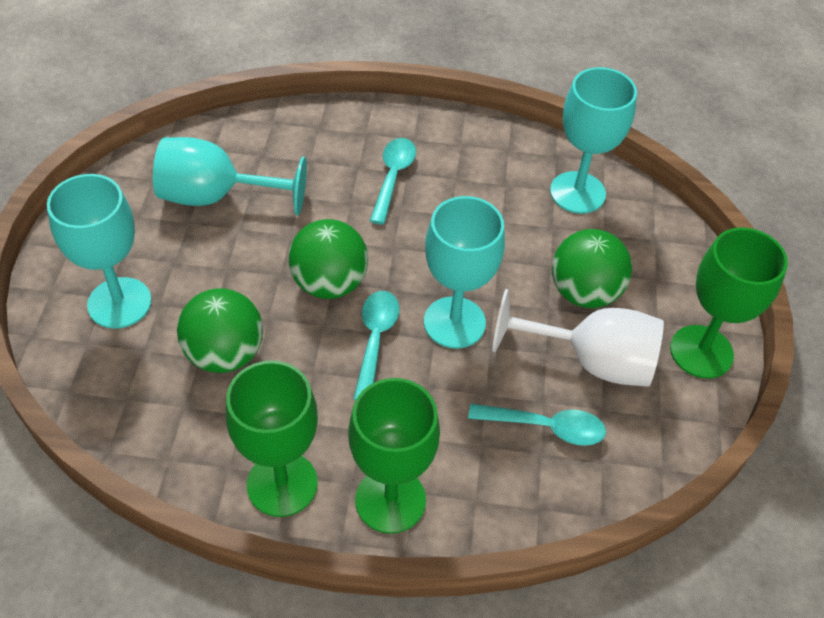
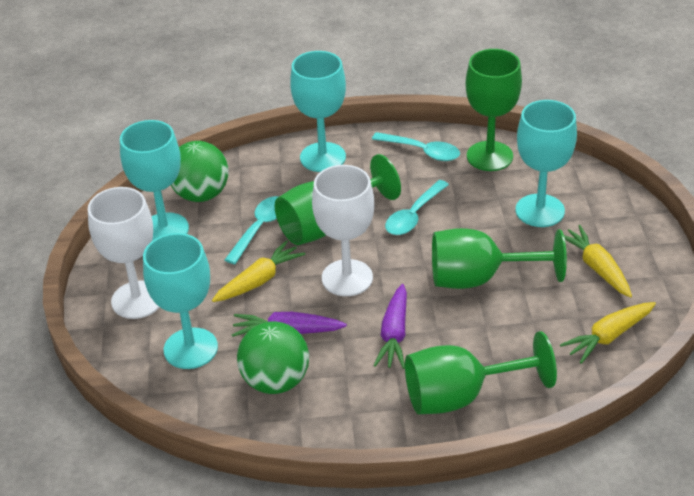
green ball: [177,288,263,373] [288,219,368,299] [552,229,632,308] = 3 -> [171,141,228,202] [237,322,309,394] = 2
green goblet: [226,360,318,517] [348,378,440,534] [670,227,788,379] = 3 -> [275,154,401,245] [405,331,557,414] [432,228,567,289] [466,49,522,171] = 4
purple carrot: none = 0 -> [232,312,347,337] [373,284,407,369] = 2
white goblet: [492,289,664,387] = 1 -> [88,187,160,319] [312,165,374,296] = 2
yellow carrot: none = 0 -> [212,240,305,302] [560,302,656,364] [564,225,632,298] = 3

